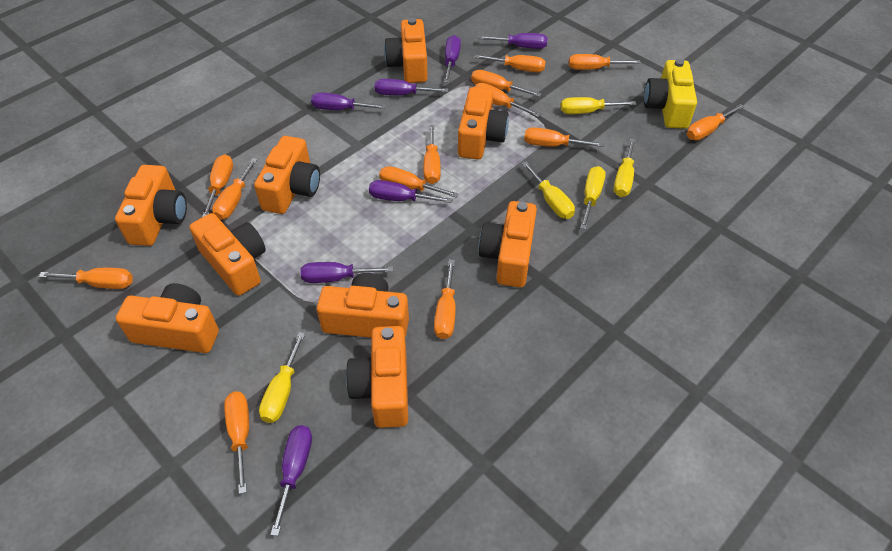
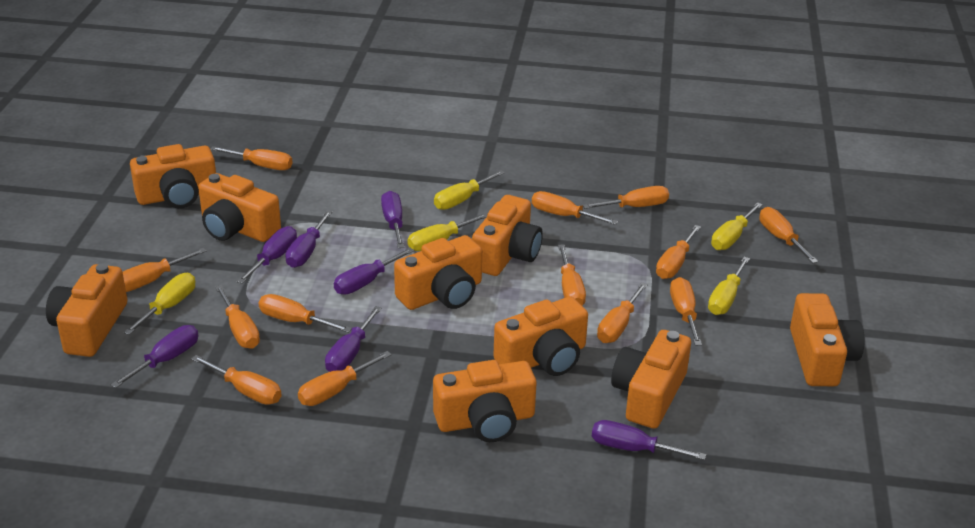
yellow camera: [644,59,697,129] = 1 -> none = 0

